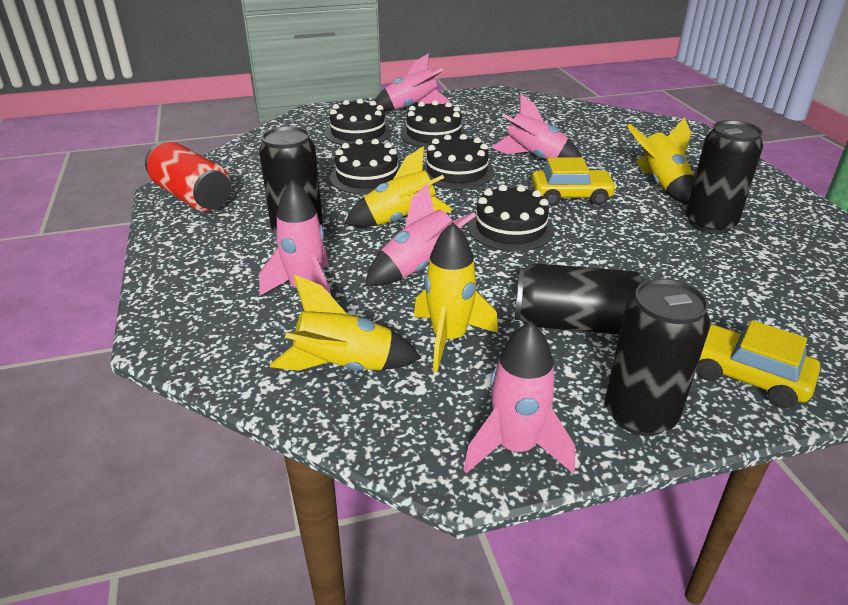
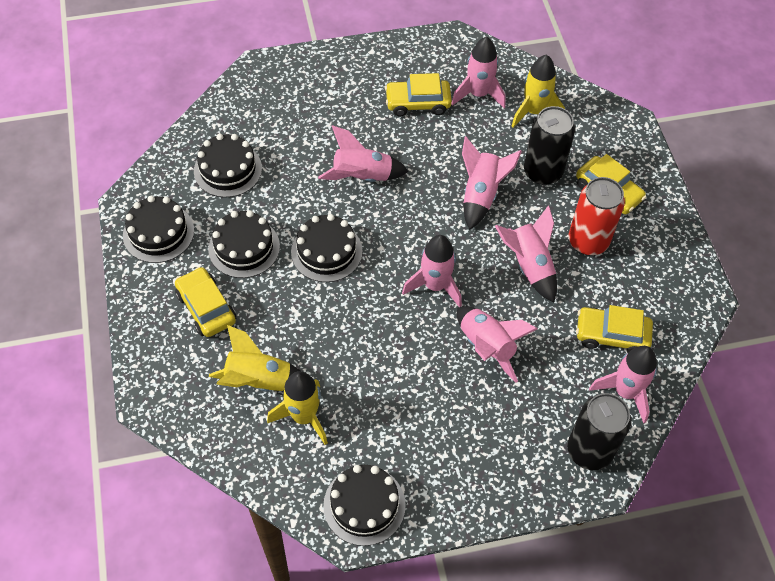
black can: [259,126,323,233] [515,263,648,335] [605,278,710,436] [686,120,763,234] = 4 -> [524,106,575,185] [567,393,631,470] = 2
pink rocket: [259,180,331,296] [365,183,476,286] [374,53,450,111] [463,321,575,473] [491,94,582,160] = 5 -> [318,125,409,182] [402,235,462,307] [452,37,506,108] [457,306,537,383] [462,136,522,230] [495,205,557,303] [589,346,657,423] = 7
yellow car: [532,157,617,206] [696,320,820,408] = 2 -> [175,267,236,337] [385,73,452,116] [576,154,646,214] [576,305,653,353] = 4
yellow rocket: [270,275,421,371] [345,146,453,227] [414,222,498,372] [627,117,695,205] = 4 -> [209,325,301,391] [267,371,328,445] [512,54,565,128] = 3

